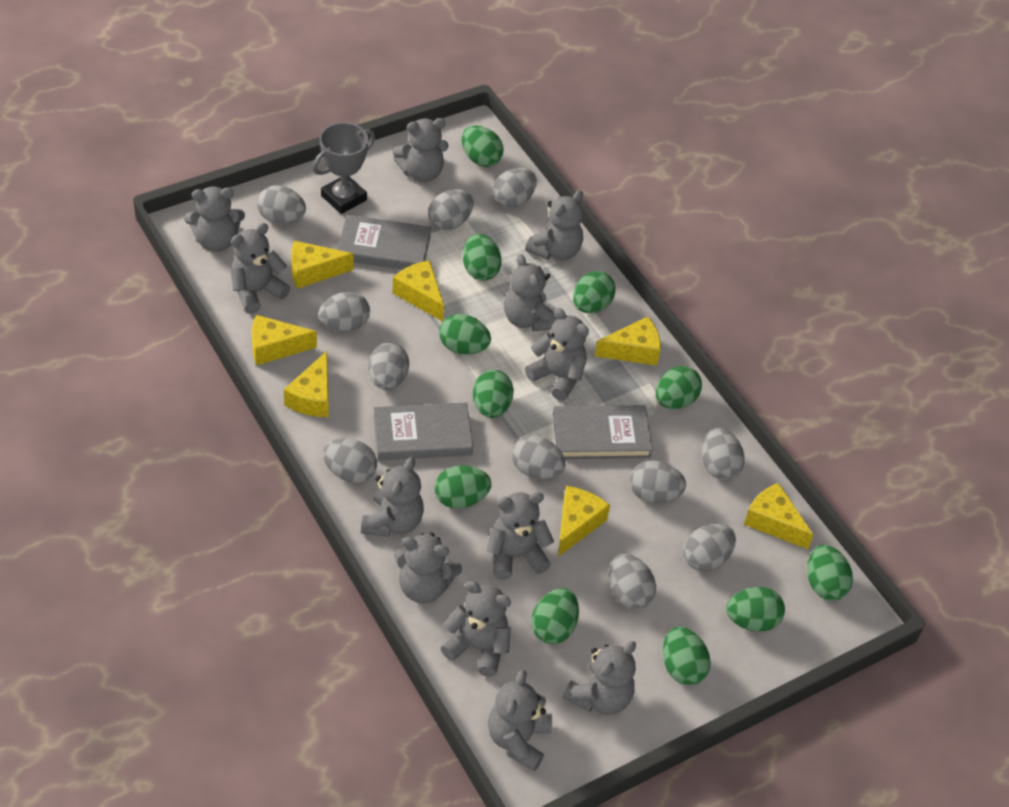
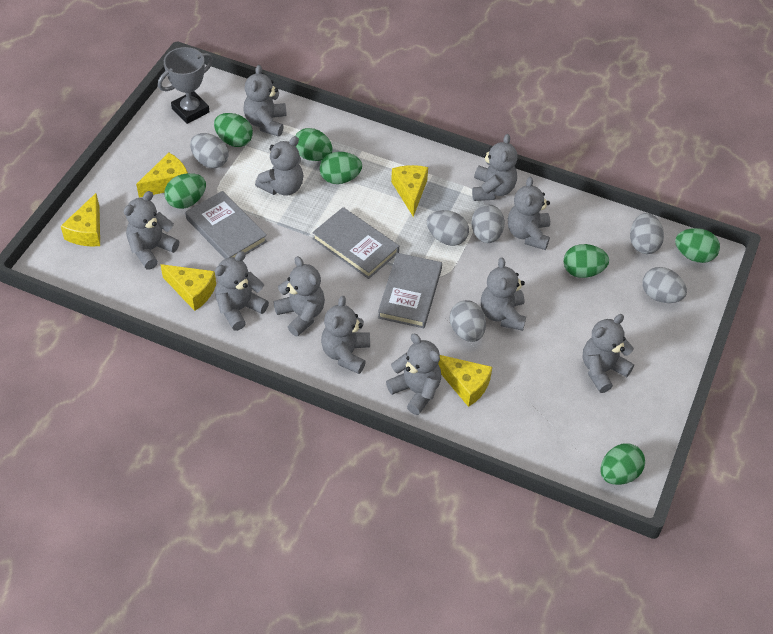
green egg: [435,466,491,509] [439,314,491,355] [462,126,503,167] [463,234,502,280] [473,370,514,418] [531,588,579,644] [573,271,615,313] [656,366,702,409] [663,627,711,685] [726,587,785,631] [807,545,853,600] = 11 -> [164,173,206,209] [214,113,253,147] [295,128,333,161] [320,152,362,184] [563,244,609,278] [601,443,645,485] [675,228,720,263] = 7
grey egg: [257,185,306,224] [318,292,370,332] [323,438,377,483] [368,343,409,390] [428,189,474,230] [493,168,537,208] [512,435,565,479] [609,554,656,609] [630,460,686,503] [683,524,736,571] [702,428,745,480] = 11 -> [190,133,229,168] [427,210,469,246] [450,300,486,342] [471,204,505,243] [630,213,664,254] [642,267,687,303] = 6
grey teddy bear: [184,187,245,252] [230,223,290,314] [361,457,424,537] [393,118,448,182] [394,533,462,603] [441,581,511,677] [487,492,554,580] [488,670,552,771] [504,254,557,332] [525,190,583,260] [525,308,589,401] [563,641,636,715] = 12 -> [124,191,179,270] [215,251,269,331] [243,65,287,137] [255,136,303,196] [273,256,325,336] [321,296,370,374] [386,334,441,415] [472,134,518,201] [481,257,526,331] [508,177,550,250] [583,314,634,393] = 11
yellow cheese: [252,315,317,365] [284,351,329,417] [291,241,354,289] [392,260,444,321] [558,486,610,557] [595,317,661,366] [744,483,814,549] = 7 -> [61,193,100,247] [136,153,188,198] [160,264,216,311] [391,165,428,217] [438,355,492,407] = 5

